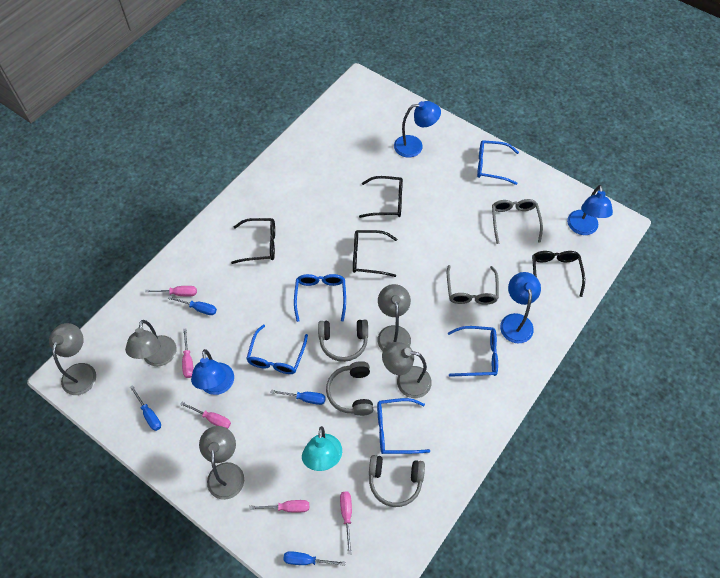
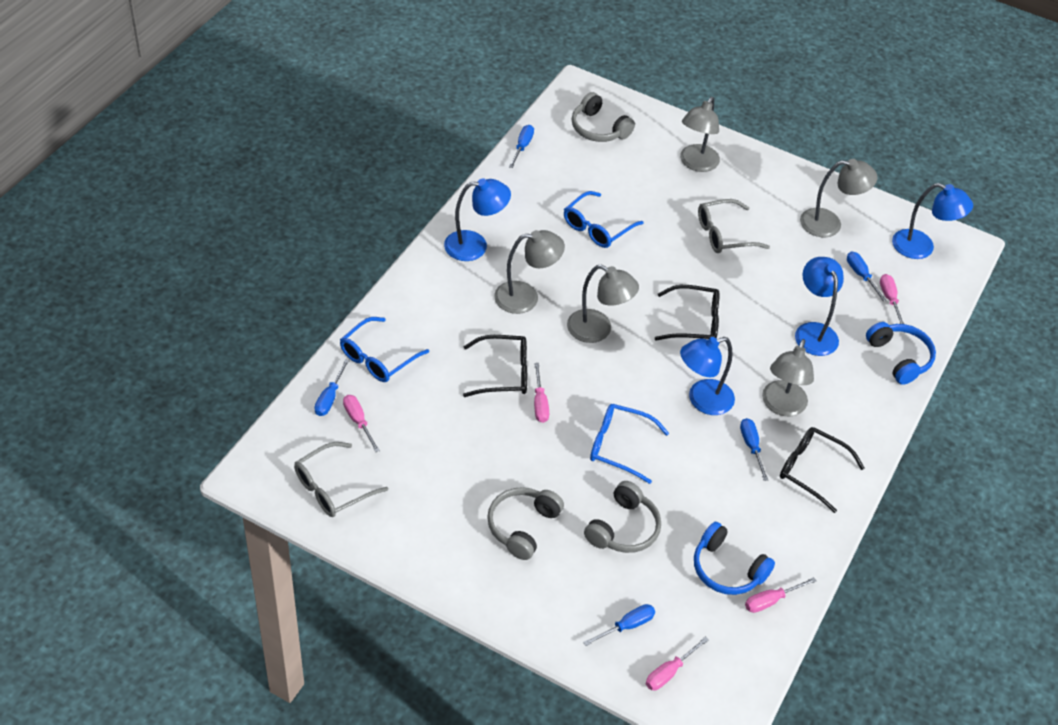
black glasses: [231,218,275,264] [353,230,397,277] [359,176,403,218] [532,251,585,297] = 4 -> [463,335,527,397] [655,285,719,341] [780,427,865,513] = 3
blue glasses: [246,324,308,374] [294,274,346,322] [377,398,430,454] [448,326,498,377] [477,140,519,185] = 5 -> [340,317,429,382] [564,191,643,248] [590,404,669,484] = 3
blue headphones: none = 0 -> [694,522,775,595] [866,322,936,385] = 2
blue screwdriver: [130,385,161,431] [167,296,217,315] [271,390,326,405] [283,551,345,566] = 4 -> [314,359,350,416] [509,125,534,168] [583,604,655,646] [740,418,768,481] [847,251,886,301] = 5
turquoise lamp: [302,426,342,471] = 1 -> none = 0

